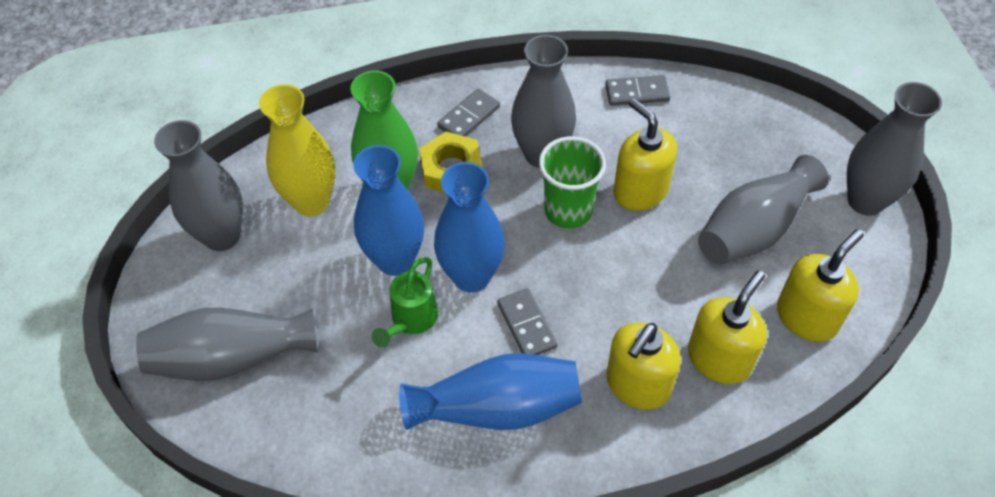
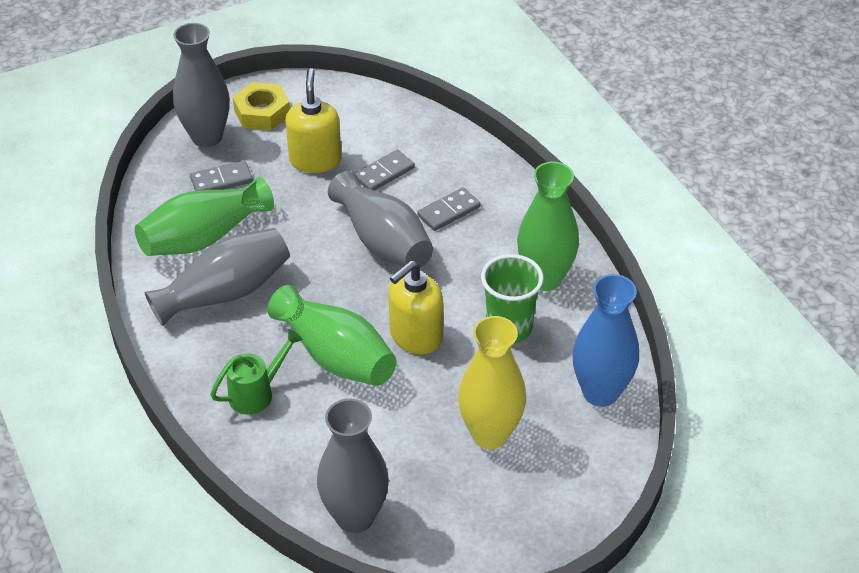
blue vase: [353,145,424,276] [399,353,582,430] [434,162,505,293] = 3 -> [573,274,639,407] = 1
green vase: [350,70,418,190] = 1 -> [135,177,274,256] [267,285,397,386] [517,162,579,291] = 3
grey vase: [136,308,318,381] [154,120,243,251] [511,35,576,168] [698,155,829,265] [847,82,942,216] = 5 -> [144,228,290,326] [173,23,230,147] [317,399,389,533] [328,171,433,268] = 4
yellow soap dispenser: [606,323,681,410] [614,98,677,211] [688,271,767,384] [777,229,864,342] = 4 -> [285,68,342,173] [388,260,443,354] = 2

